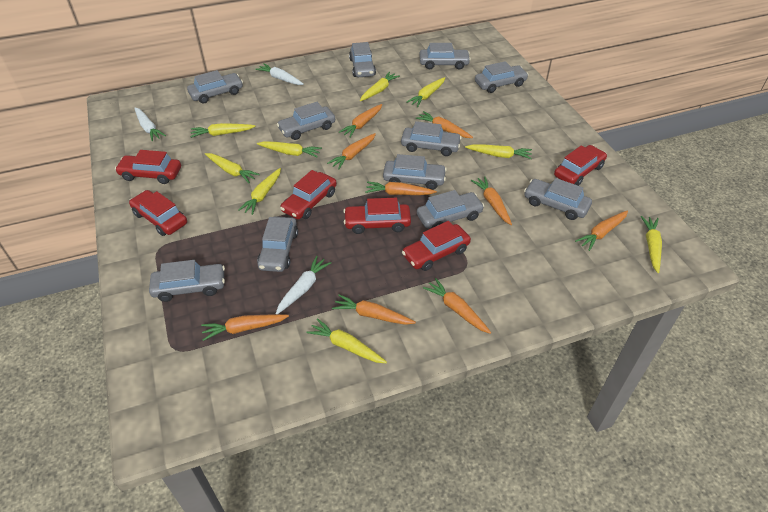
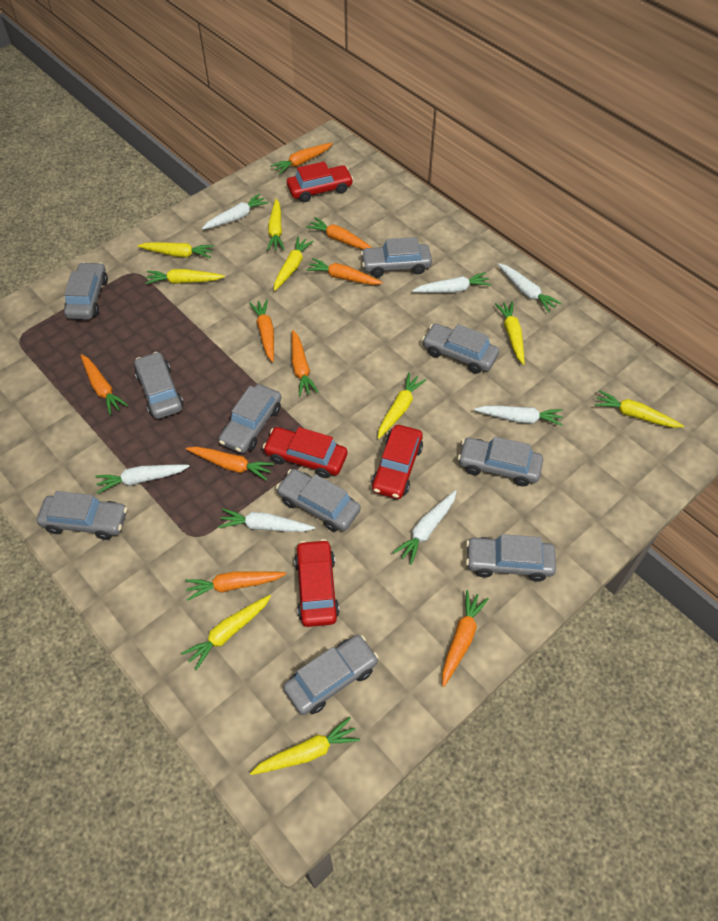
grey car: [149,260,225,302] [187,70,243,104] [257,216,298,272] [277,102,335,140] [349,42,376,77] [383,154,447,190] [401,121,462,156] [417,190,484,228] [419,43,471,69] [475,61,529,93] [524,178,592,220] = 11 -> [37,491,127,540] [64,262,108,320] [134,352,183,419] [219,384,282,453] [276,469,361,532] [283,635,379,715] [361,237,432,277] [422,323,499,374] [458,437,543,486] [466,534,556,581] = 10
red car: [115,150,181,184] [129,190,187,236] [280,170,337,219] [343,198,411,234] [402,221,471,271] [554,145,607,186] = 6 -> [263,427,347,478] [287,161,353,202] [294,539,339,627] [371,425,423,499] = 4
white carrot: [134,107,166,141] [255,63,304,85] [276,256,331,314] = 3 -> [95,464,190,493] [202,194,269,230] [218,508,315,532] [393,490,457,565] [412,272,491,293] [474,406,563,426] [498,263,561,312] = 7

